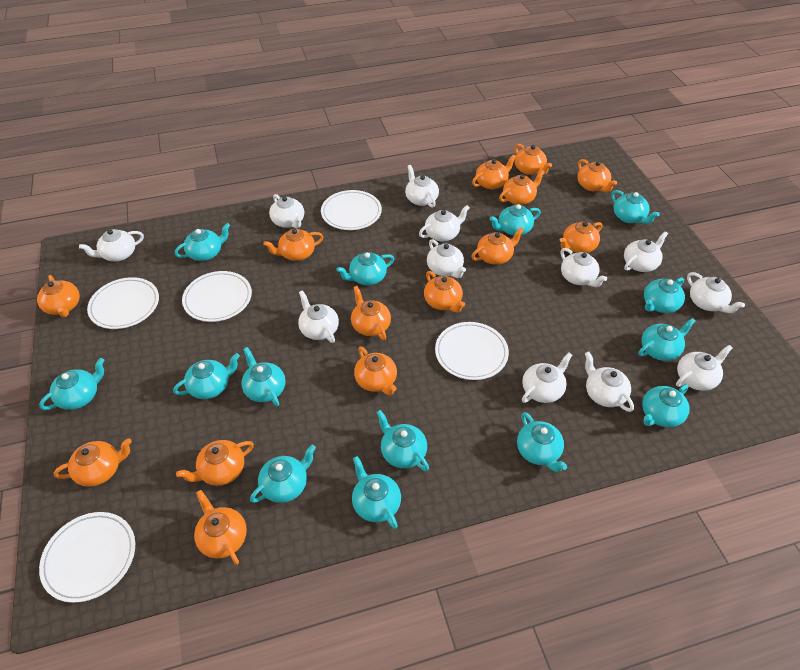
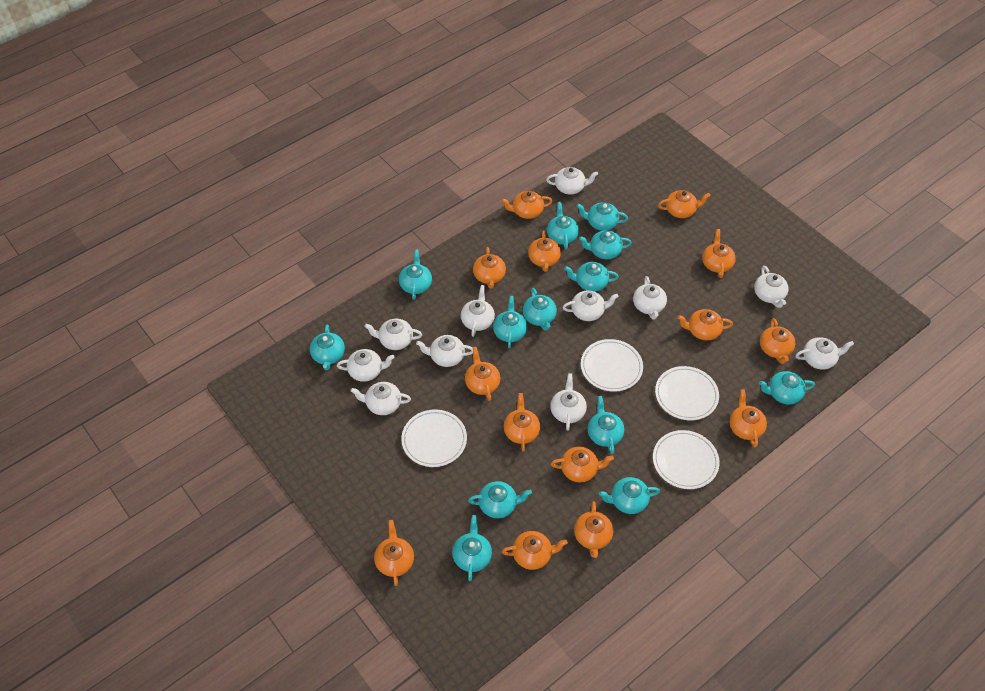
turquoise teapot: [39,358,105,410] [173,353,240,399] [175,223,230,261] [241,347,286,406] [250,445,316,503] [336,252,394,285] [352,456,401,529] [376,410,429,471] [490,204,541,236] [517,412,567,472] [611,190,660,224] [638,318,696,361] [642,385,689,427] [644,277,685,313] = 14 -> [310,324,345,370] [399,249,432,300] [452,515,492,581] [468,481,532,518] [493,296,527,349] [523,288,557,330] [547,202,579,249] [564,262,619,292] [576,202,628,231] [579,230,632,259] [588,396,624,454] [599,477,660,514] [759,371,815,404] = 13
white plate: [39,512,135,603] [87,277,159,329] [182,271,252,322] [321,190,382,230] [435,322,509,380] = 5 -> [401,409,467,467] [581,339,643,392] [653,430,720,489] [655,366,719,420] = 4
white teapot: [79,229,144,261] [269,194,304,228] [298,290,339,343] [405,165,439,208] [419,205,470,241] [427,239,466,278] [522,352,572,403] [561,248,607,287] [585,352,634,412] [624,231,668,272] [676,345,732,391] [687,272,745,313] = 12 -> [337,349,395,382] [351,382,411,415] [364,319,422,350] [416,335,473,367] [461,285,495,337] [546,167,598,195] [550,373,587,431] [562,290,619,321] [633,276,667,319] [754,266,789,308] [795,337,854,370] = 11

